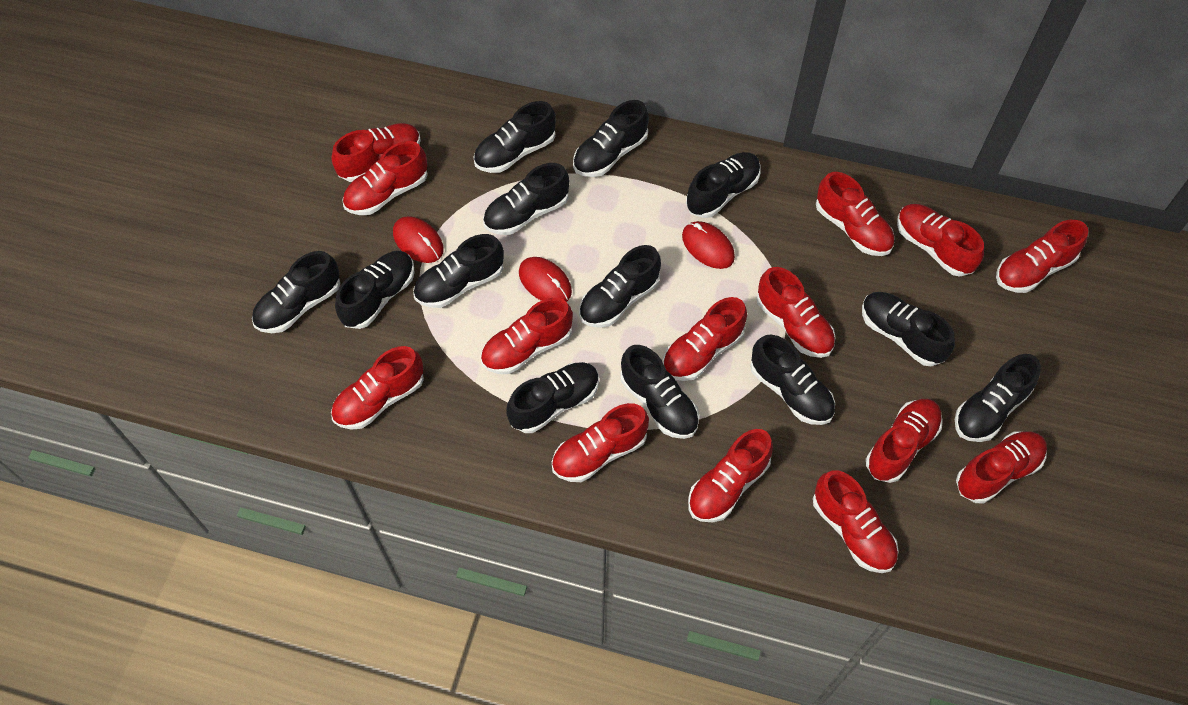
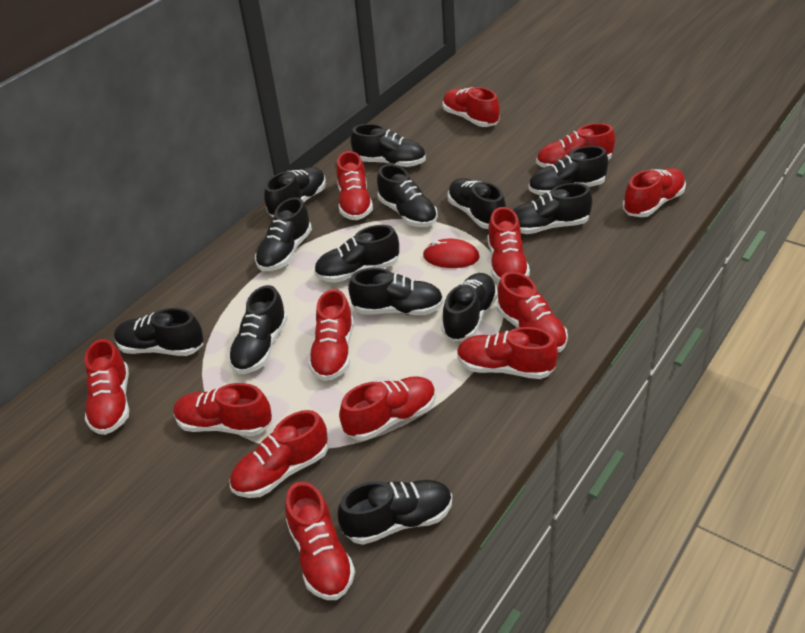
red mouse: [393,216,444,263] [519,257,572,302] [682,221,735,269] = 3 -> [423,239,480,268] = 1
red shoe: [331,123,421,182] [331,346,424,430] [342,141,428,215] [480,298,573,374] [552,403,649,482] [663,297,747,381] [688,429,773,522] [757,267,836,358] [813,470,899,573] [816,172,895,256] [866,399,943,483] [897,204,984,276] [956,431,1047,504] [996,220,1088,293] = 14 -> [85,339,129,435] [173,383,272,436] [229,410,328,498] [285,481,355,600] [308,289,354,381] [336,151,373,220] [339,376,436,441] [442,87,500,127] [457,327,558,379] [488,207,530,282] [497,272,568,353] [536,123,615,168] [623,168,686,217] = 13

